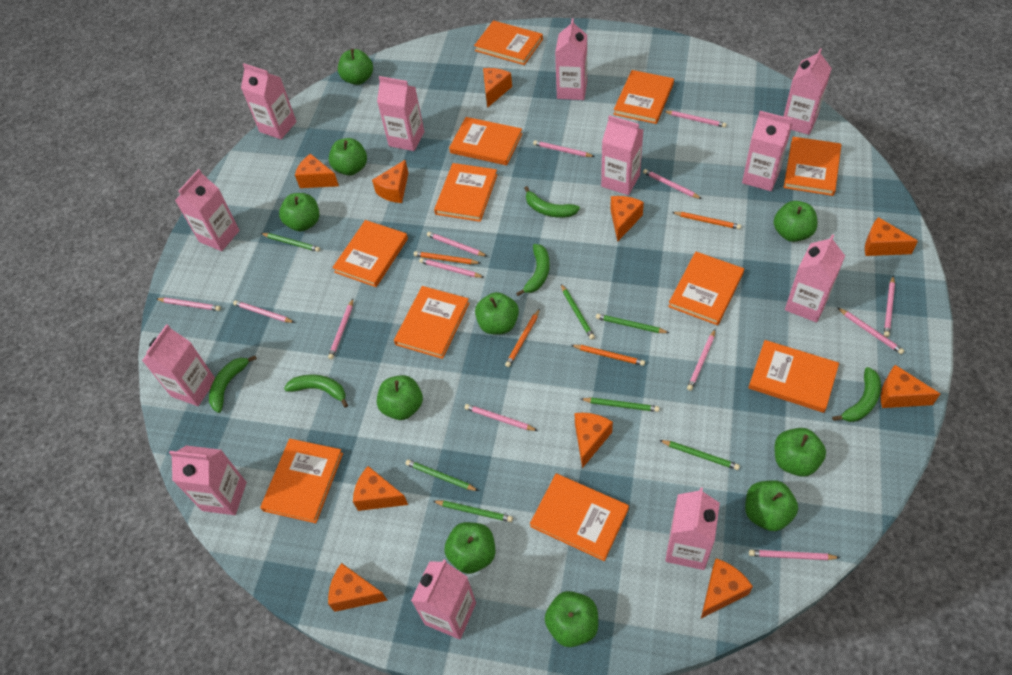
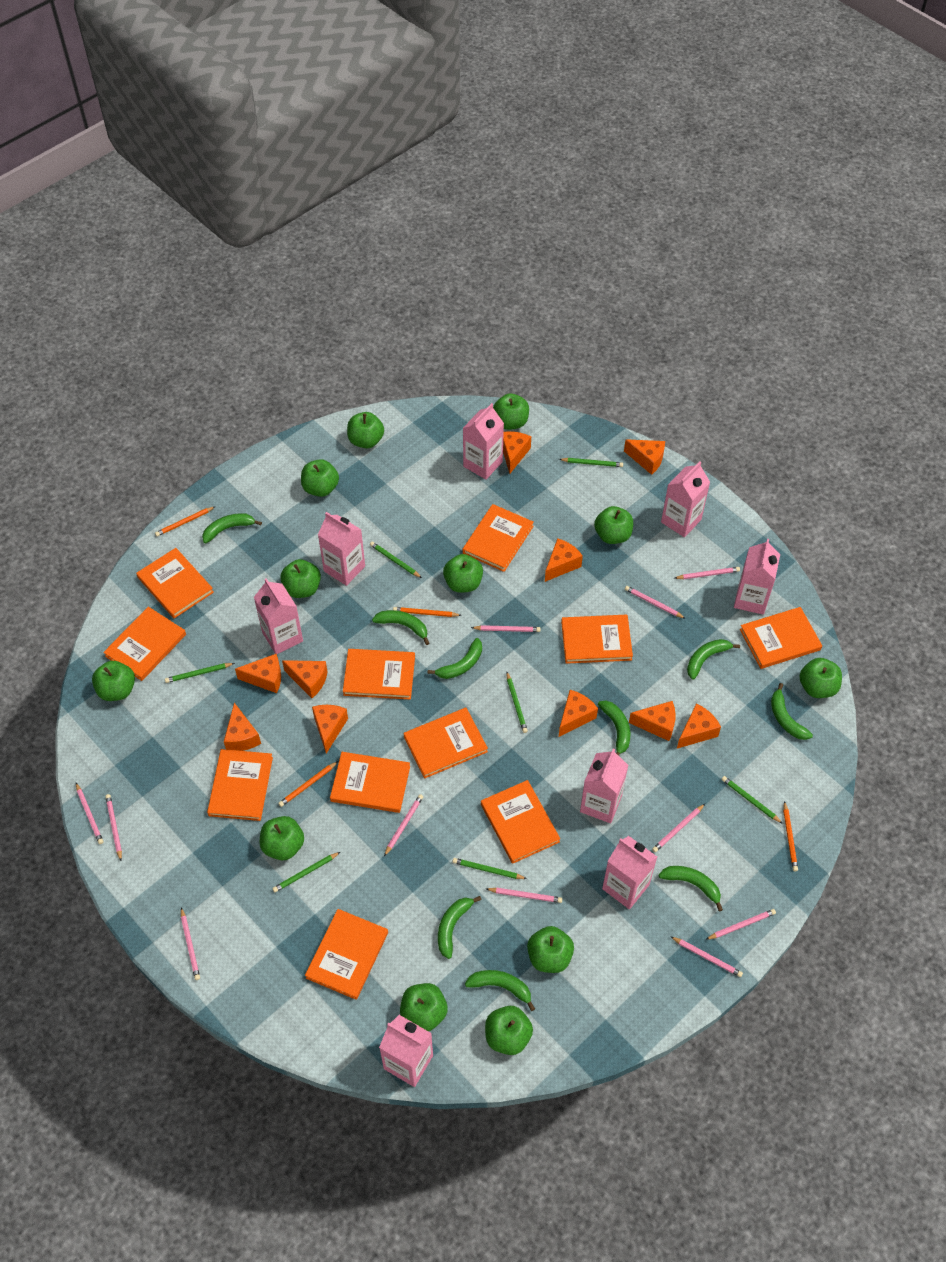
green apple: [279,193,319,231] [329,138,367,176] [338,49,373,85] [377,375,423,420] [444,522,495,574] [475,292,519,334] [545,591,598,647] [745,480,798,531] [774,201,817,242] [775,428,826,477] = 10 -> [92,661,135,701] [260,816,304,860] [280,559,321,598] [301,459,339,497] [347,412,384,448] [400,983,448,1031] [443,554,483,593] [485,1006,533,1055] [493,393,529,430] [527,926,574,973] [594,506,633,544] [799,658,842,698] = 12
green banana: [209,356,257,413] [284,374,348,408] [516,244,550,296] [524,186,580,218] [832,367,881,422] = 5 -> [202,513,262,543] [372,610,429,645] [428,638,482,679] [438,896,482,959] [465,970,535,1011] [598,701,630,756] [658,866,723,912] [687,639,740,680] [771,683,813,740] = 9
pink carton: [142,324,215,406] [169,446,247,515] [175,169,240,251] [241,63,297,139] [377,76,424,151] [411,559,476,639] [555,18,587,100] [601,115,643,195] [665,487,720,570] [742,111,792,191] [783,48,832,135] [785,234,845,323] = 12 -> [254,578,303,654] [318,512,365,586] [379,1015,433,1087] [463,403,504,479] [580,748,628,823] [602,836,657,909] [661,462,710,537] [734,539,780,615] = 8
pink pencil: [157,298,221,311] [233,300,295,323] [328,299,353,359] [419,258,485,278] [427,232,487,256] [465,404,538,431] [533,140,595,157] [643,169,702,199] [664,111,726,128] [687,329,715,391] [749,550,840,560] [837,307,905,354] [884,276,895,337] = 13 -> [76,783,103,844] [105,794,122,861] [181,907,200,980] [384,794,423,856] [471,625,541,632] [486,888,562,903] [625,586,686,619] [652,804,705,852] [670,936,743,977] [675,567,740,579] [705,909,776,940] = 11

